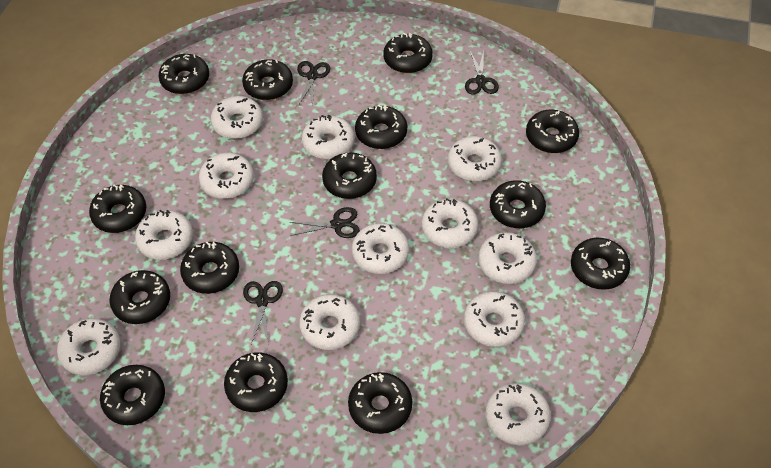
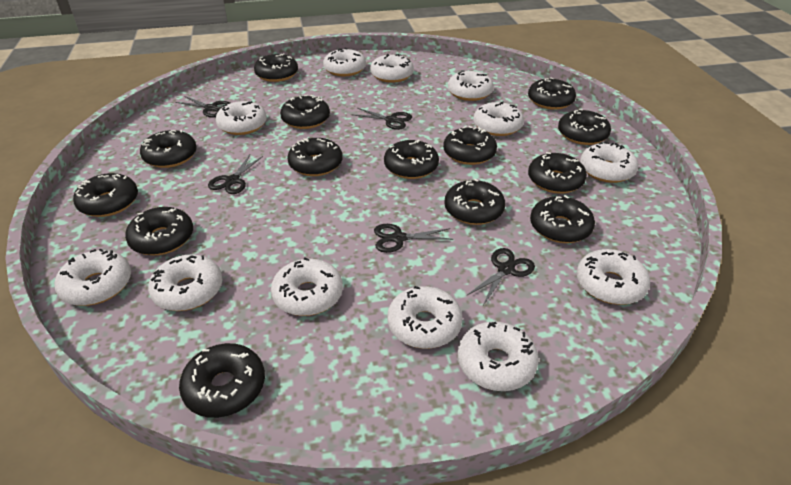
black scissors: [243,281,283,344] [290,207,360,238] [297,61,330,106] [465,51,499,94] = 4 -> [175,96,230,117] [208,155,263,194] [351,108,412,130] [374,224,453,253] [466,248,535,305] = 5

